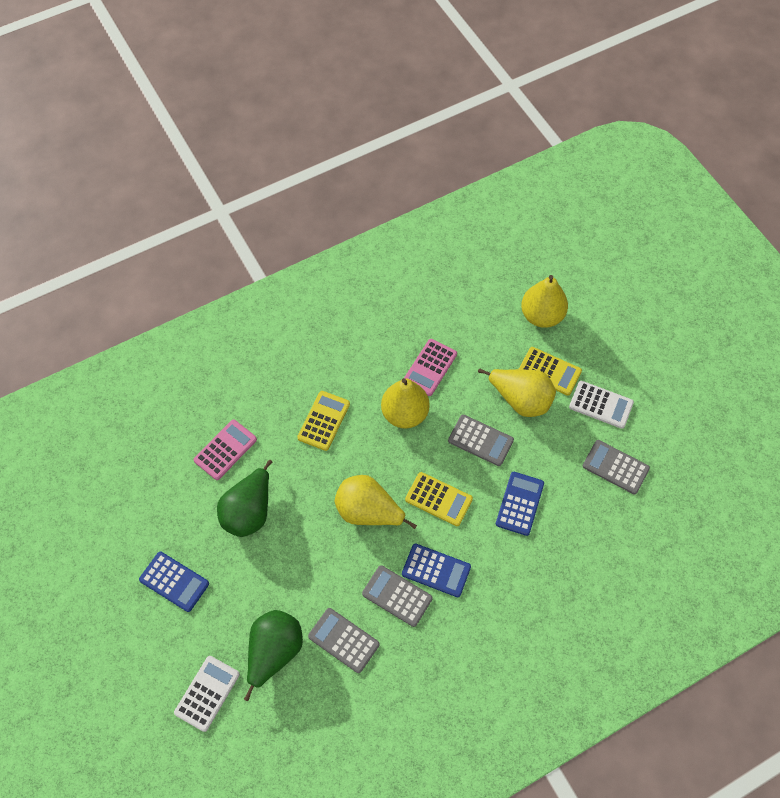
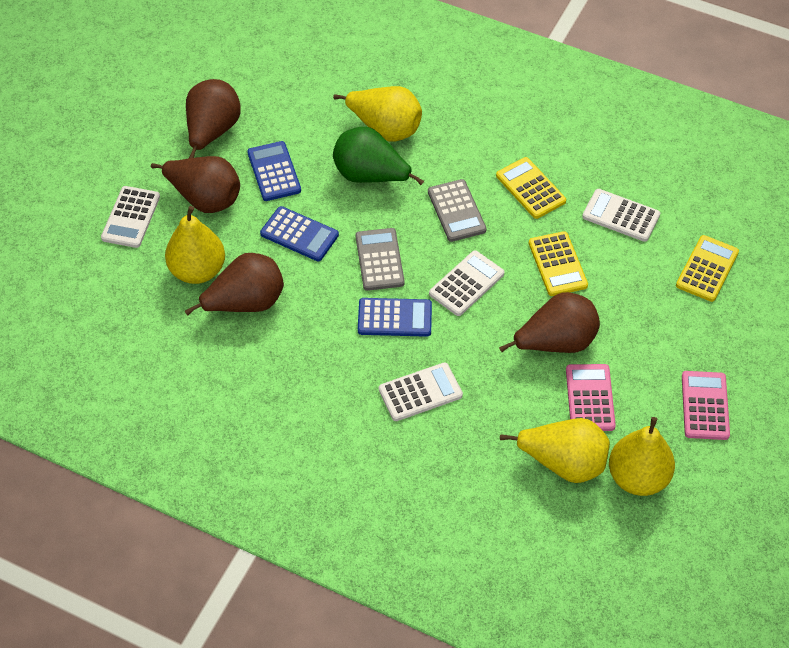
brown pear: none = 0 -> [151,156,240,213] [185,253,284,315] [186,79,241,158] [499,292,600,353] = 4
green pear: [217,460,272,537] [244,610,303,701] = 2 -> [333,127,424,185] = 1
grey calculator: [308,608,380,673] [362,565,433,627] [448,414,514,466] [582,440,650,494] = 4 -> [356,228,405,291] [428,179,487,242] = 2
white calculator: [174,656,240,732] [569,381,634,429] = 2 -> [101,186,160,248] [379,362,463,421] [429,251,504,316] [582,189,660,242] = 4

